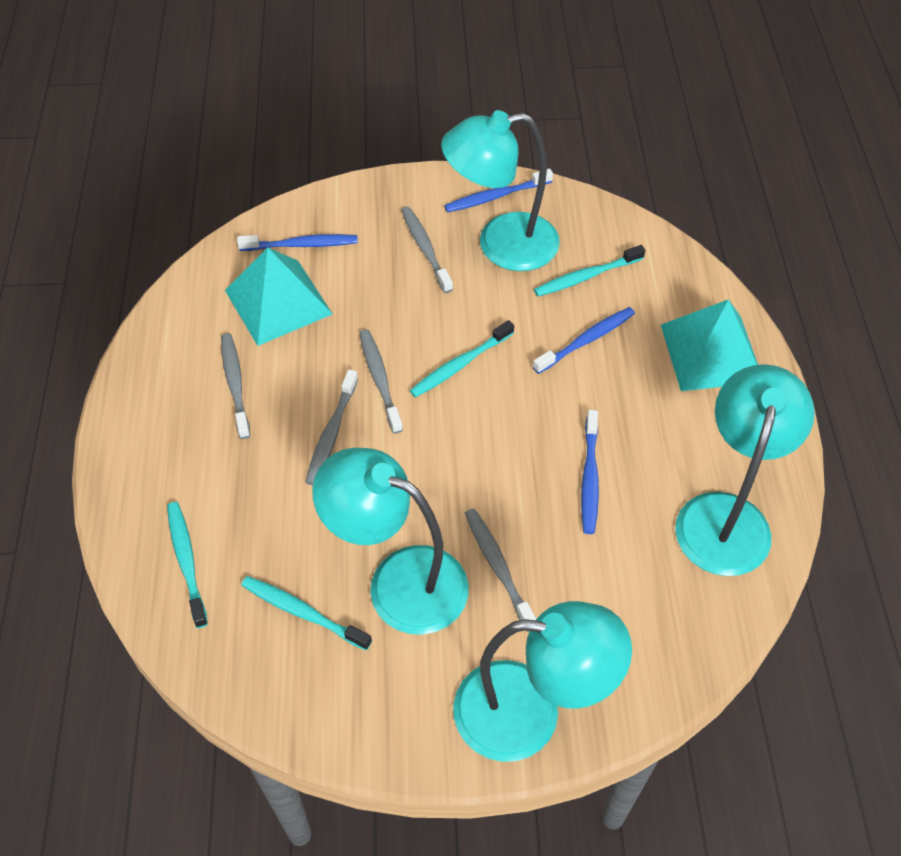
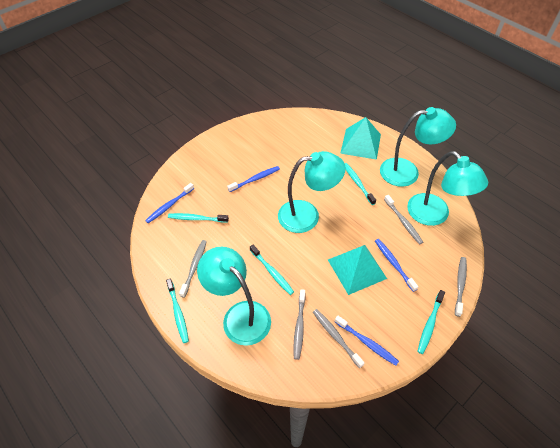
turquoise toothbrush: [167,502,208,628] [241,576,372,651] [410,320,514,398] [534,245,646,296] = 4 -> [166,278,189,343] [168,213,229,223] [250,245,294,295] [345,163,376,205] [417,290,445,354] = 5

